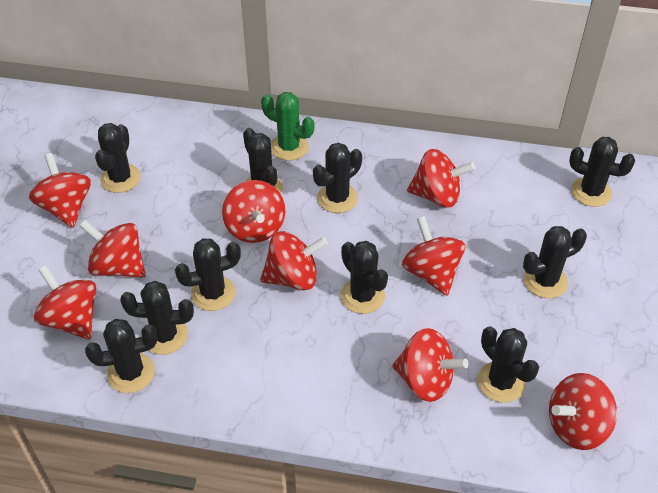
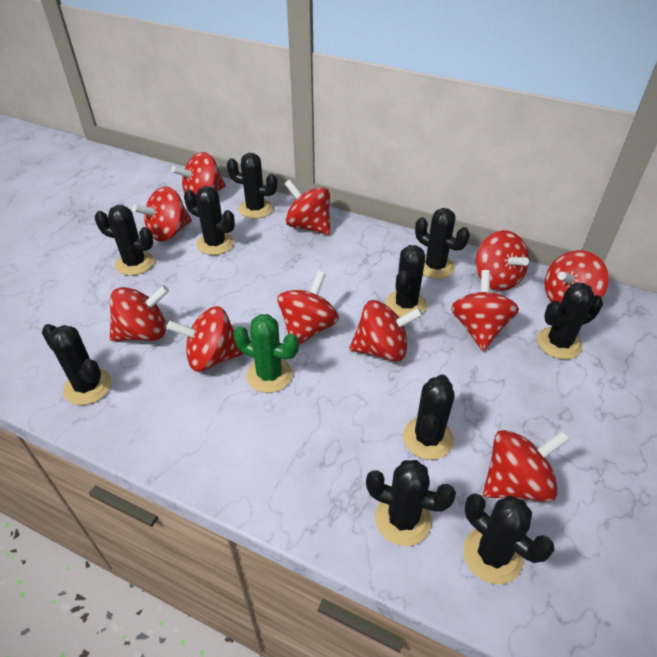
red spinning top: [29,153,91,228] [34,265,96,339] [80,220,146,278] [222,180,285,243] [260,231,328,290] [392,328,469,402] [402,216,465,296] [407,149,475,208] [549,373,617,450] = 9 -> [109,285,169,341] [132,187,192,242] [167,306,244,372] [171,152,226,195] [277,271,339,345] [285,179,330,235] [349,300,423,361] [451,270,519,351] [476,230,529,291] [483,430,570,502] [544,250,609,304] = 11

